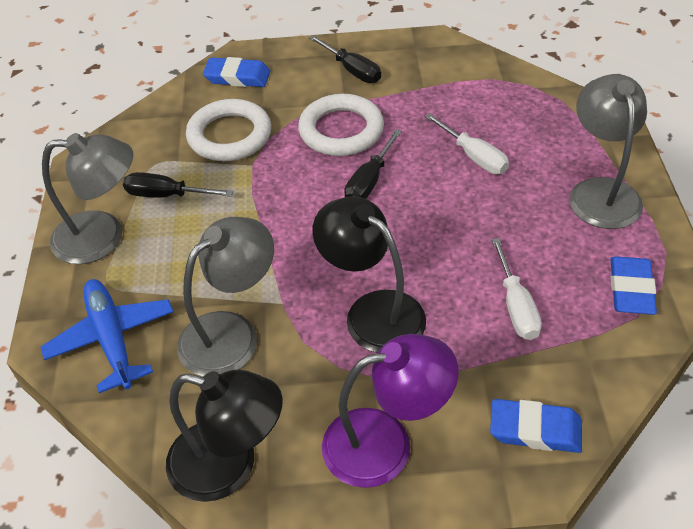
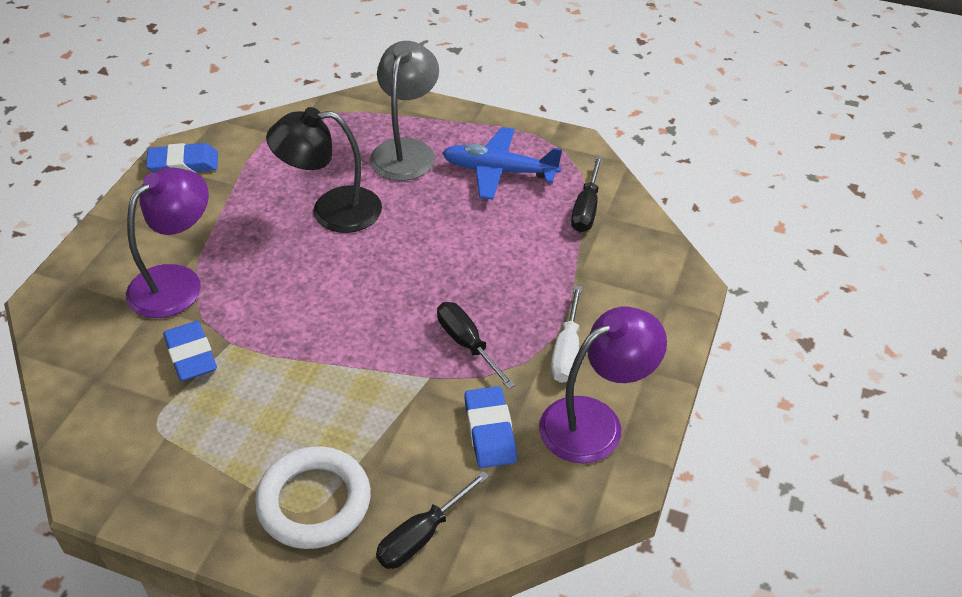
black lamp: [166,370,283,502] [312,196,426,353] = 2 -> [266,107,382,233] = 1
grey lamp: [42,133,133,264] [177,217,274,376] [569,74,647,229] = 3 -> [370,41,439,181] = 1
purple lamp: [322,334,458,488] = 1 -> [126,167,209,318] [539,307,667,463] = 2
white ring: [186,99,271,161] [298,94,384,156] = 2 -> [255,446,371,549] = 1
white screwdriver: [425,113,509,174] [492,238,542,340] = 2 -> [550,285,582,383] = 1

